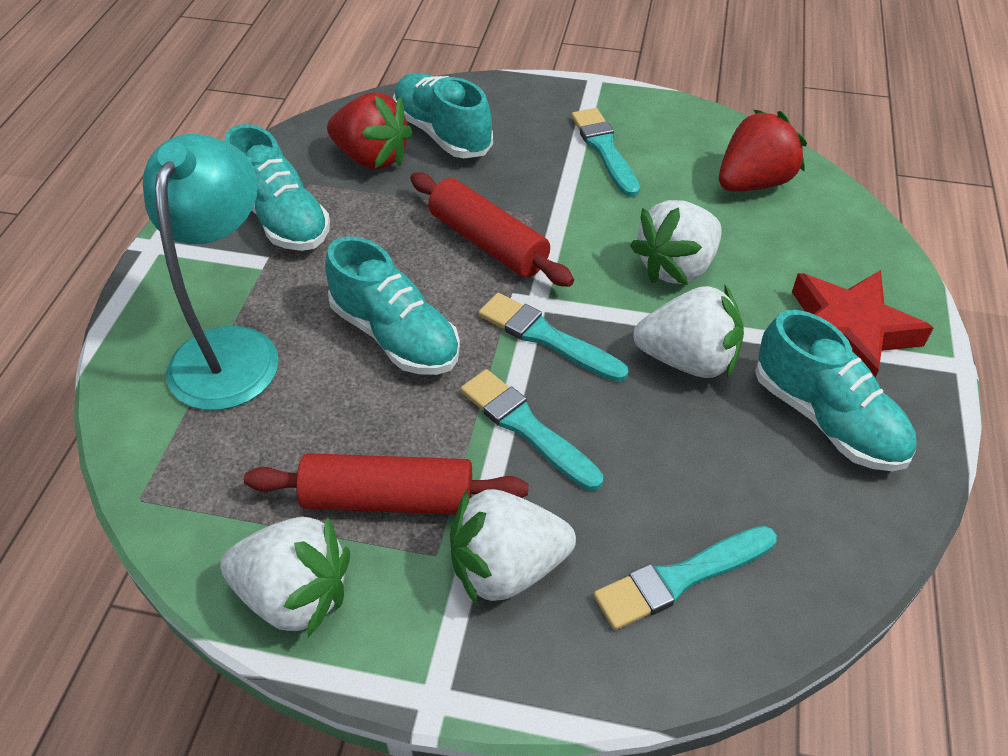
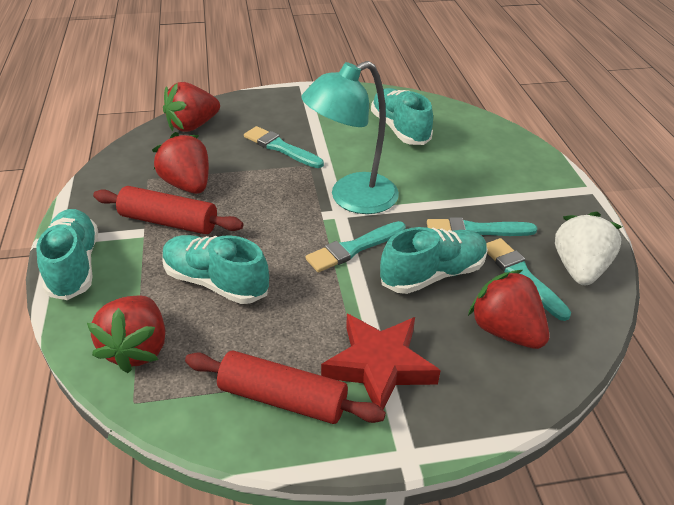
red strawberry: [327,92,412,170] [719,110,807,192] = 2 -> [87,295,165,373] [152,132,209,194] [163,82,220,132] [468,270,549,349] = 4
white strawberry: [220,517,350,637] [450,488,576,606] [630,200,722,285] [633,285,744,379] = 4 -> [555,212,622,285] = 1

